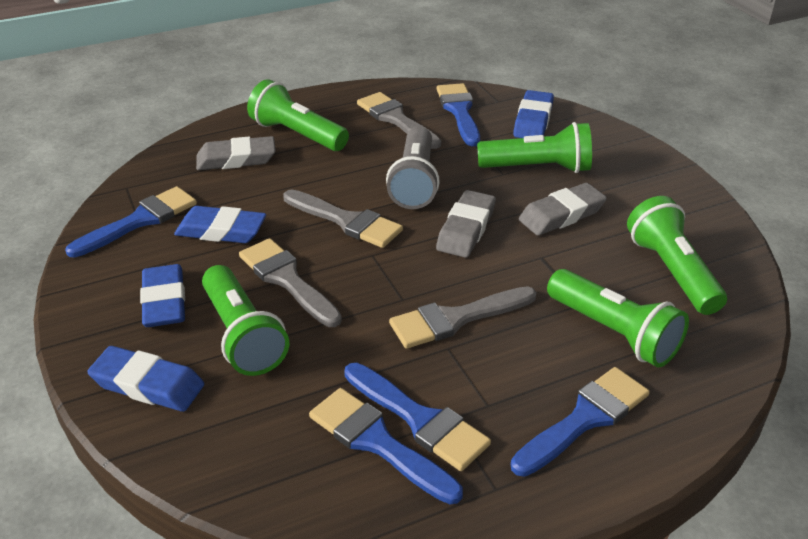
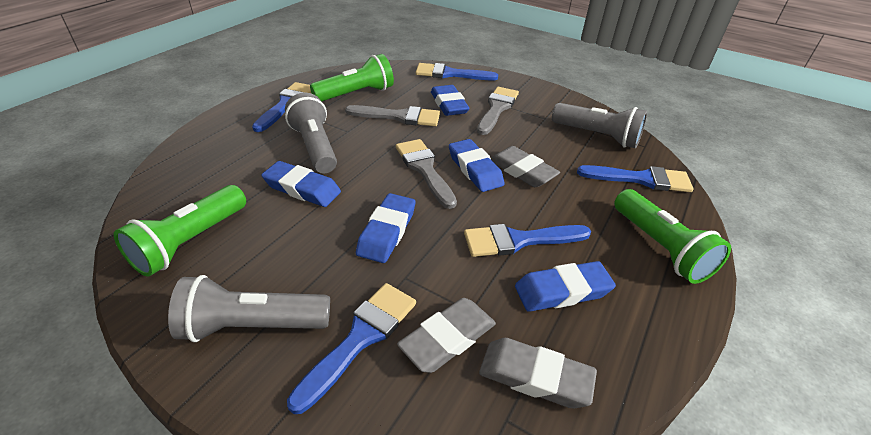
blue eraser: [87,346,204,412] [140,264,185,327] [174,206,266,243] [513,90,554,138] = 4 -> [261,161,341,207] [356,193,415,263] [431,85,470,116] [449,139,505,192] [515,261,616,312] = 5
green flashlight: [202,265,289,376] [247,79,349,151] [477,122,592,173] [547,269,689,367] [627,196,727,315] = 5 -> [114,185,246,277] [310,54,394,102] [614,189,731,284] = 3
grey brush: [239,238,342,327] [283,189,403,248] [357,92,441,149] [389,286,537,349] = 4 -> [345,105,440,126] [396,139,457,209] [477,87,519,135] = 3
grey flashlight: [386,127,440,209] = 1 -> [168,275,330,342] [285,93,337,174] [552,103,647,148] = 3

